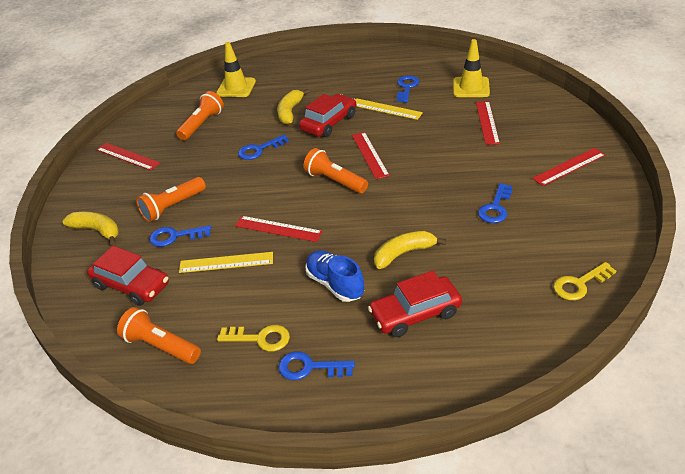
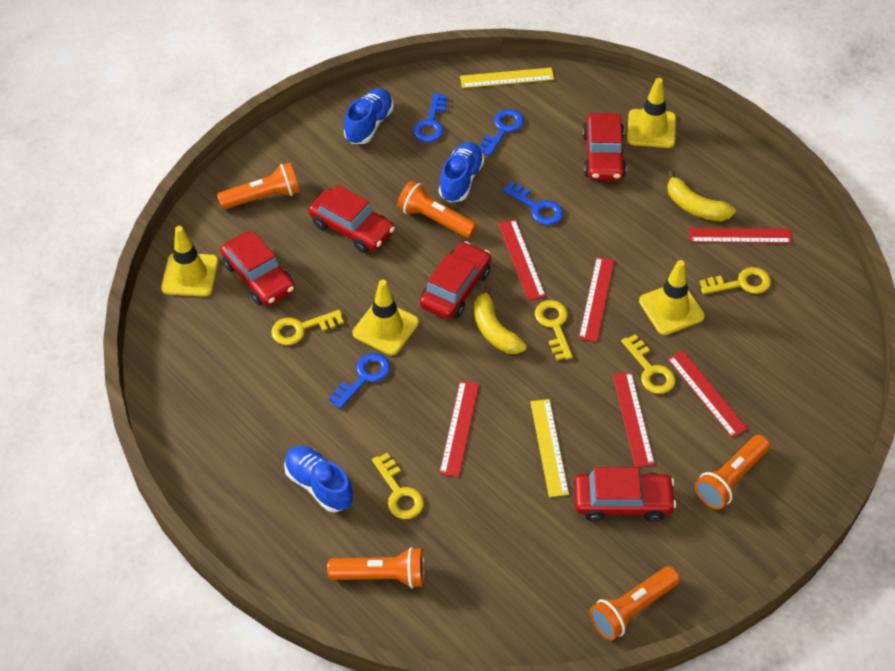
blue key: [149,225,211,247] [238,135,289,160] [278,351,355,380] [397,75,419,102] [478,183,512,223] = 5 -> [328,353,390,409] [413,93,447,142] [480,109,524,156] [502,181,563,225] = 4
blue shoe: [305,250,364,302] = 1 -> [284,446,353,512] [344,88,394,144] [439,142,484,202] = 3
orange flashlight: [117,307,201,364] [136,177,206,222] [176,91,224,140] [303,148,368,194] = 4 -> [217,163,300,210] [327,547,425,588] [397,180,477,238] [589,566,680,640] [695,435,770,509] = 5
red car: [87,246,169,306] [299,94,356,137] [368,271,462,337] = 3 -> [220,231,295,306] [309,185,395,253] [420,241,491,320] [574,467,676,522] [583,113,627,181] = 5
red ruler: [96,143,160,171] [235,216,323,242] [352,132,390,179] [476,101,500,145] [532,148,605,186] = 5 -> [439,381,479,477] [498,219,546,301] [579,257,615,342] [613,372,655,467] [667,350,748,438] [689,228,792,243] = 6
yellow banana: [63,212,119,245] [277,89,309,124] [374,231,446,269] = 3 -> [474,285,527,354] [667,170,736,221] = 2
yellow key: [217,325,290,351] [553,262,616,300] = 2 -> [271,310,344,345] [372,453,424,519] [535,300,573,360] [621,334,675,394] [699,267,771,294] = 5
yellow traffic cone: [216,42,256,97] [453,39,490,97] = 2 -> [161,226,219,297] [353,280,419,355] [627,78,676,148] [639,260,705,335] = 4

